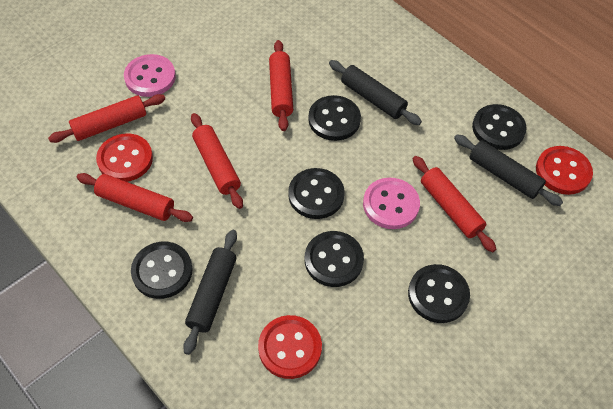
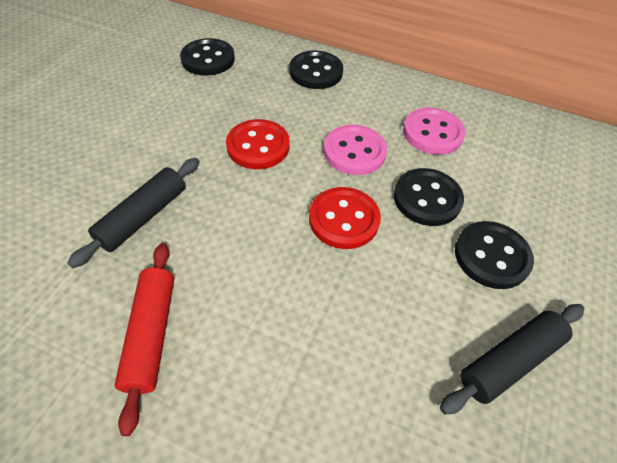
black button: [131,242,192,299] [288,168,344,219] [305,231,364,287] [308,95,361,141] [408,264,470,323] [472,104,527,150] = 6 -> [180,38,235,76] [290,51,343,89] [394,168,464,226] [455,221,534,289] = 4
black rolling pin: [183,230,237,355] [329,60,422,125] [454,134,563,206] = 3 -> [67,158,200,268] [440,304,584,415] = 2
red button: [96,133,153,182] [258,315,322,379] [536,146,593,195] = 3 -> [226,119,290,169] [309,187,381,249] = 2
red rolling pin: [48,94,165,143] [77,173,193,222] [191,113,243,209] [269,40,293,131] [413,156,496,252] = 5 -> [115,243,174,436] = 1

